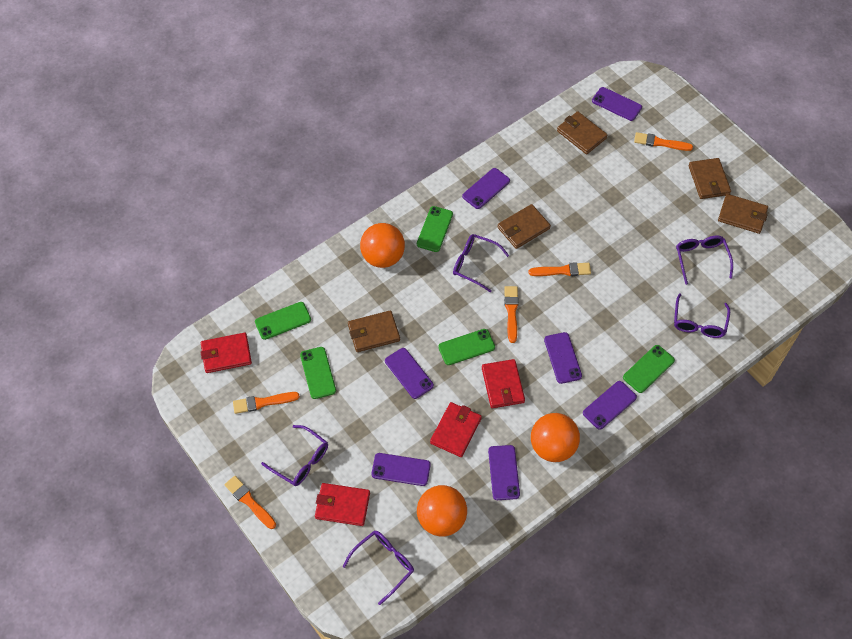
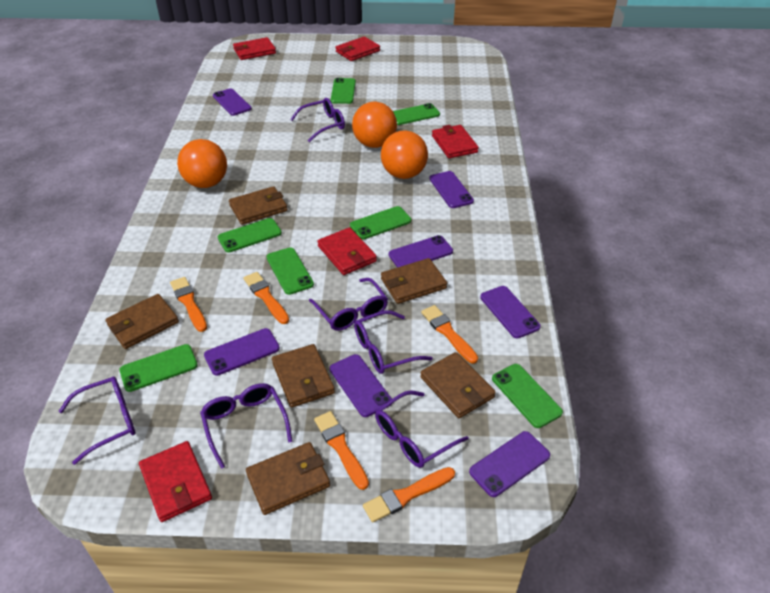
brown wallet: [348,310,400,352] [498,204,551,249] [557,111,607,154] [689,158,731,199] [718,194,768,234] = 5 -> [105,294,179,349] [229,186,288,225] [246,442,330,515] [272,344,335,408] [381,258,447,304] [420,352,496,418] = 6
green phone: [255,302,311,340] [300,347,336,399] [417,206,453,252] [438,329,495,365] [623,345,675,393] = 5 -> [119,344,198,392] [218,218,282,253] [266,247,314,295] [331,78,356,104] [350,206,411,240] [393,103,440,125] [492,364,563,428] = 7
purple glasses: [261,425,328,486] [343,531,414,605] [453,234,509,292] [674,293,730,338] [676,235,733,285] = 5 -> [59,376,136,465] [200,383,293,469] [290,98,345,142] [309,278,388,331] [354,310,433,374] [375,390,469,468] = 6
red wallet: [201,333,252,373] [315,483,370,526] [430,402,482,457] [482,359,525,408] = 4 -> [139,441,212,522] [233,37,276,60] [317,227,377,275] [335,37,380,61] [432,125,479,158] = 5

